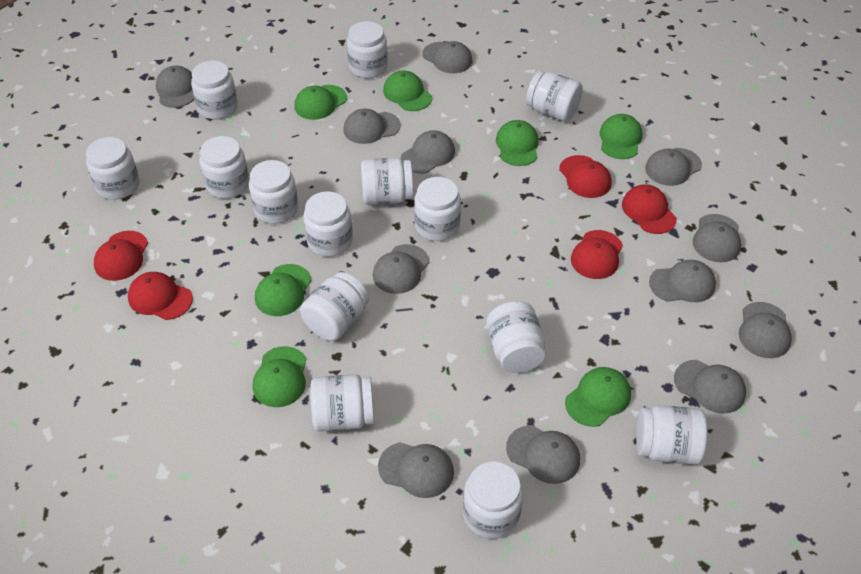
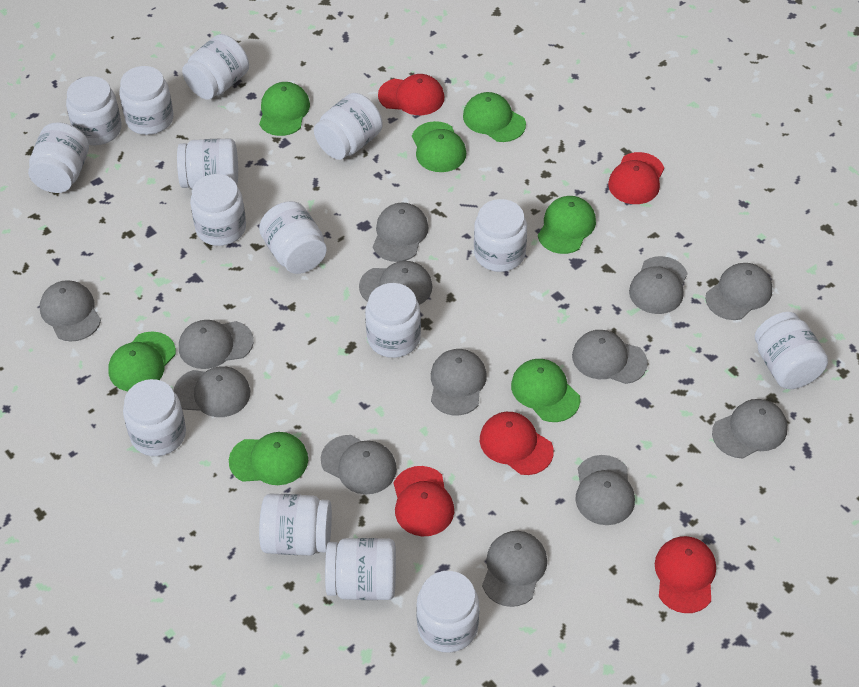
grey cap: [156,66,194,108] [343,109,401,144] [373,244,429,294] [378,442,454,498] [401,130,455,174] [422,41,473,73] [506,425,580,484] [645,148,702,186] [649,260,716,302] [674,360,746,414] [693,214,741,262] [739,302,792,358] = 12 -> [40,280,101,342] [174,366,250,417] [179,320,254,369] [321,435,397,494] [359,261,432,305] [373,202,429,262] [431,349,487,415] [482,531,547,607] [572,330,648,384] [575,455,635,525] [629,256,687,314] [705,263,772,320] [712,399,787,459] = 13
white jar: [86,137,140,200] [191,61,238,119] [199,136,249,199] [249,160,298,224] [300,272,369,341] [303,191,353,257] [310,374,374,432] [347,21,388,78] [361,158,413,205] [414,177,461,241] [463,461,523,539] [486,301,546,373] [526,71,583,122] [636,405,708,464] = 14 -> [28,122,89,193] [66,76,122,146] [119,66,173,135] [123,379,186,456] [177,138,238,189] [182,34,249,100] [190,174,246,246] [259,201,327,274] [259,493,332,556] [314,93,383,160] [325,538,396,600] [365,283,421,358] [416,571,479,653] [474,199,527,272] [755,312,828,389] = 15

